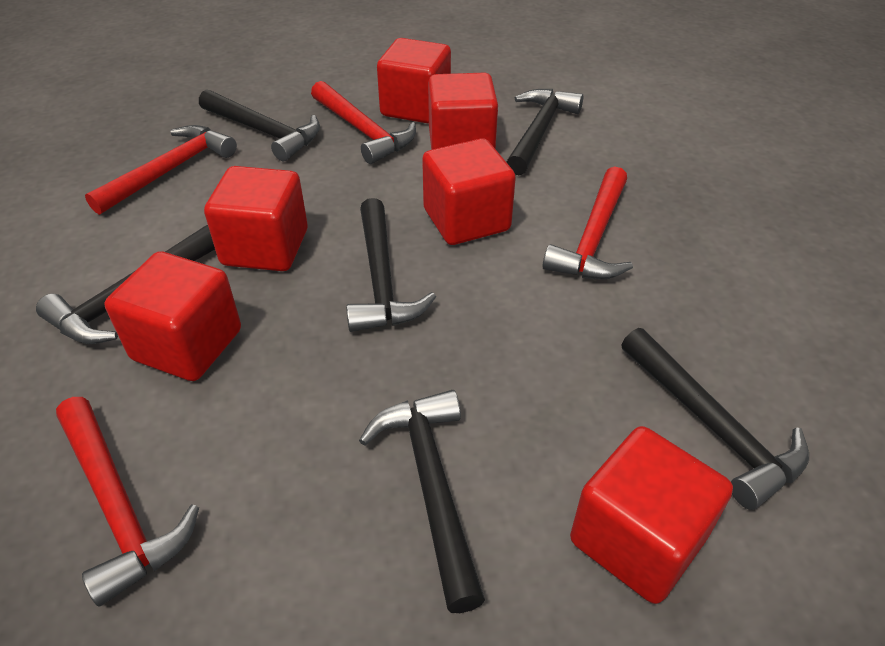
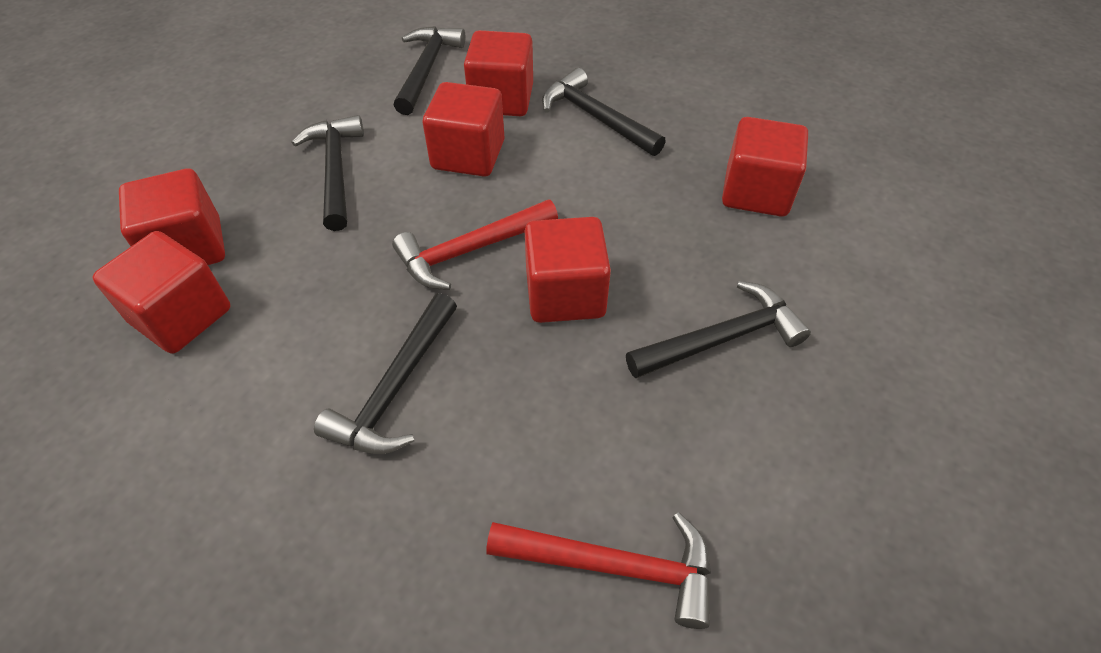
black hammer: [36,225,215,344] [199,89,320,161] [346,198,436,332] [359,390,485,613] [507,89,584,175] [621,328,809,510] = 6 -> [292,115,364,231] [314,293,457,454] [394,26,465,115] [542,68,666,156] [626,281,811,378] = 5
red hammer: [56,397,199,607] [85,125,237,215] [311,81,416,164] [543,166,633,280] = 4 -> [392,200,558,290] [486,512,711,629] = 2

